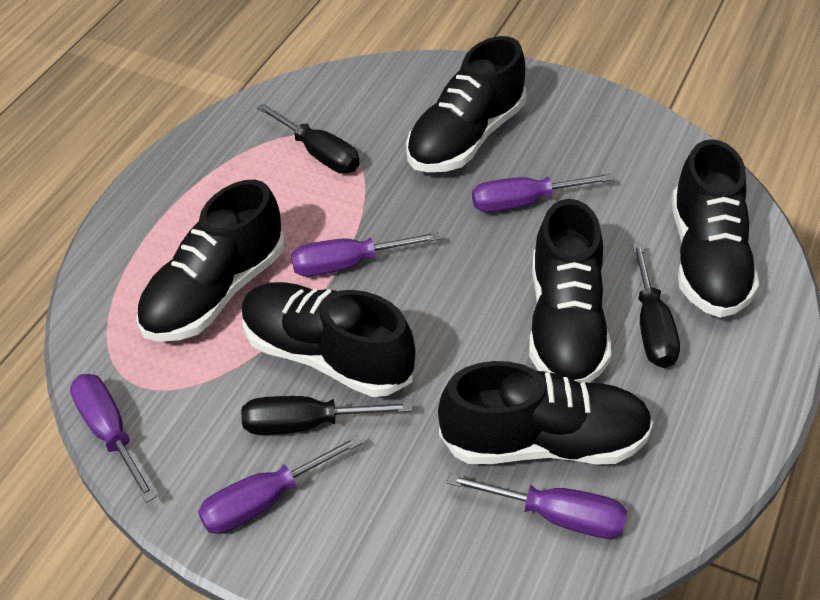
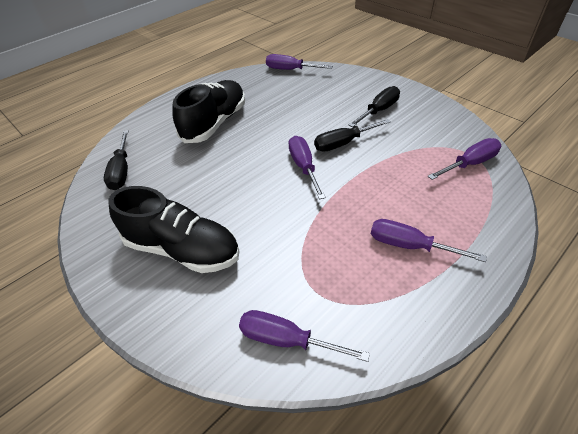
black shoe: [136,180,285,342] [241,282,415,397] [406,36,526,172] [438,361,653,465] [529,199,611,383] [672,139,759,318] = 6 -> [108,186,239,273] [173,80,245,143] = 2

